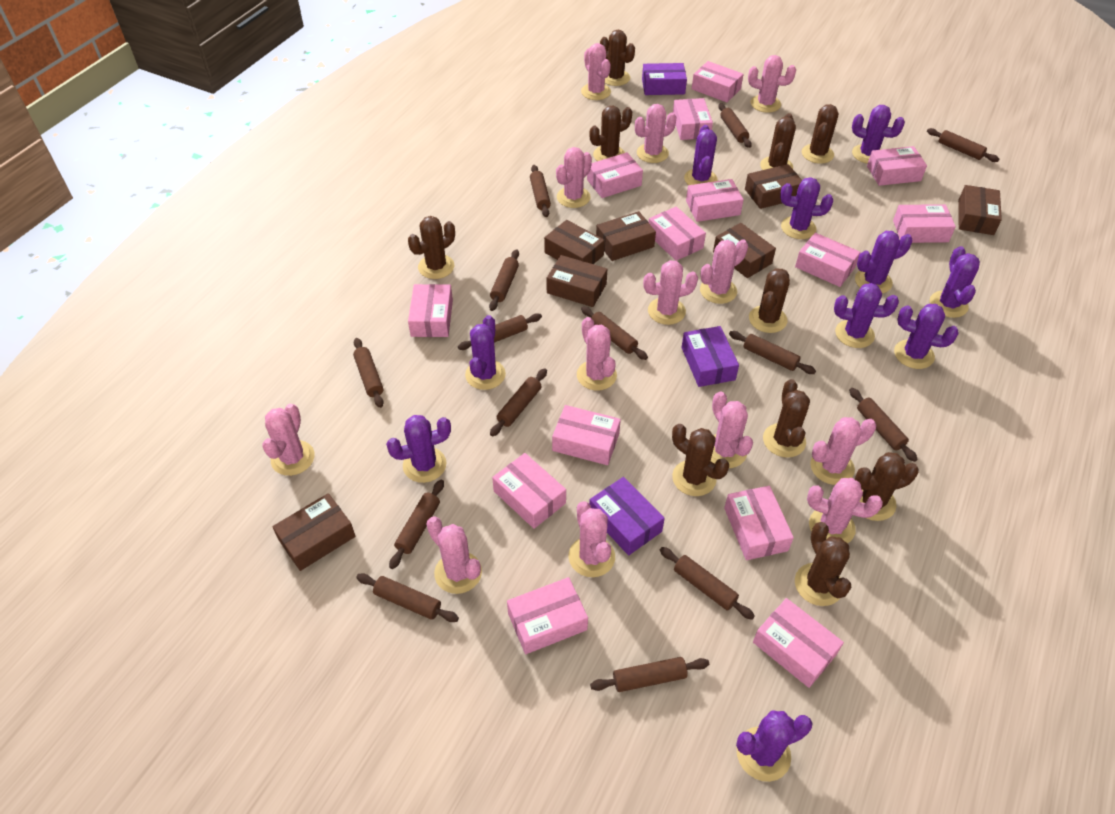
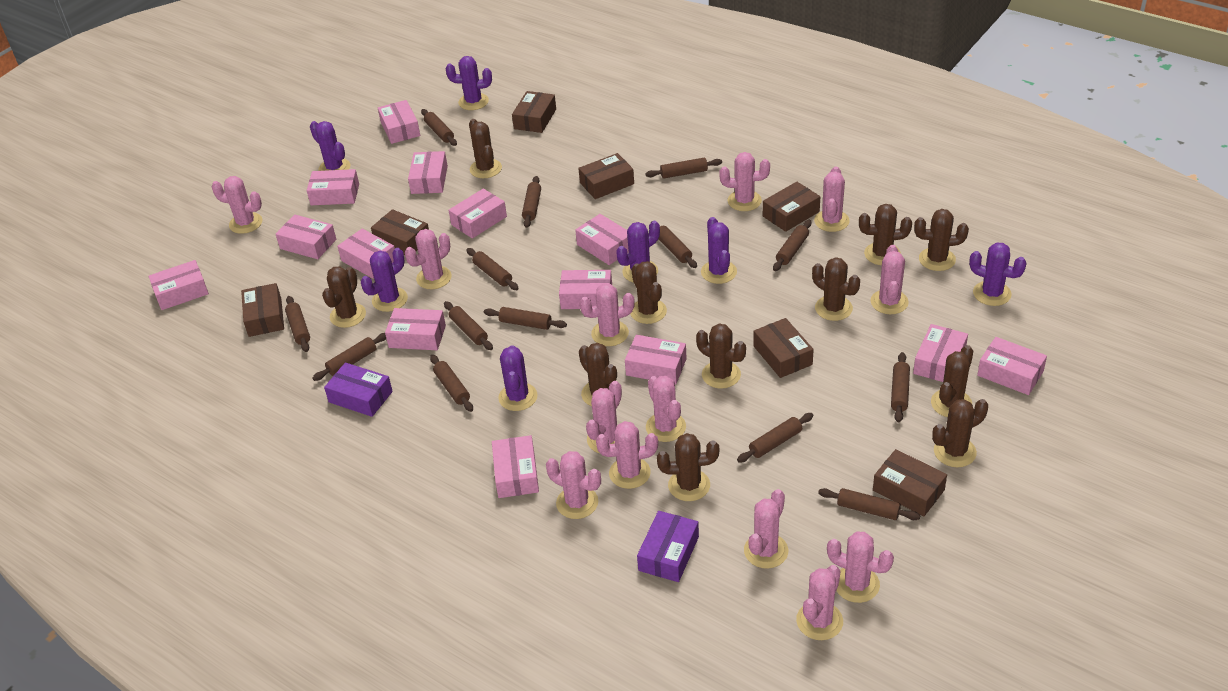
brown cactus: [408,216,455,279] [589,106,632,161] [600,30,635,86] [672,424,729,496] [749,268,790,333] [760,113,796,170] [763,379,810,458] [795,522,851,606] [802,104,838,164] [855,452,919,521] = 10 -> [322,266,366,328] [469,119,502,178] [579,343,617,406] [630,261,667,324] [657,433,719,501] [696,324,746,388] [812,257,860,321] [859,204,912,265] [914,209,969,271] [931,345,973,417] [932,399,988,467] = 11
purple box: [589,477,665,555] [642,63,687,95] [681,326,739,387] = 3 -> [324,362,393,417] [637,511,699,582] = 2
purple cactus: [386,415,451,483] [465,315,506,390] [684,125,718,185] [736,710,812,782] [780,177,833,239] [834,283,899,348] [852,105,905,164] [855,231,912,294] [894,304,959,369] [930,246,980,318] = 10 -> [310,121,350,171] [361,248,408,312] [446,56,492,110] [498,345,538,411] [616,221,660,283] [701,217,737,284] [969,242,1027,306] = 7

